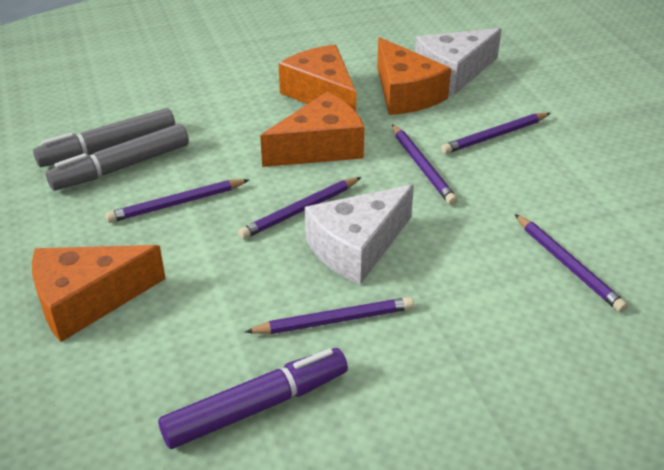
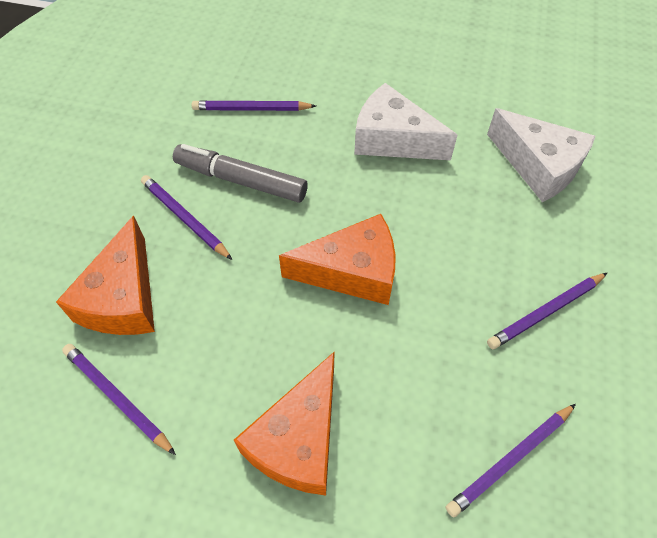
grey marker: [33,108,175,167] [46,124,189,190] = 2 -> [173,144,308,203] = 1
orange cheese: [32,245,166,342] [260,92,365,167] [279,45,356,111] [377,37,451,115] = 4 -> [56,215,155,335] [234,351,335,495] [279,214,395,305] = 3
purple marker: [158,348,348,449] = 1 -> none = 0
purple pencil: [105,179,249,223] [238,177,361,239] [245,297,414,334] [392,124,457,205] [441,113,550,154] [515,214,628,312] = 6 -> [62,344,176,455] [141,175,232,260] [192,101,316,111] [446,404,576,517] [487,273,607,349] = 5

